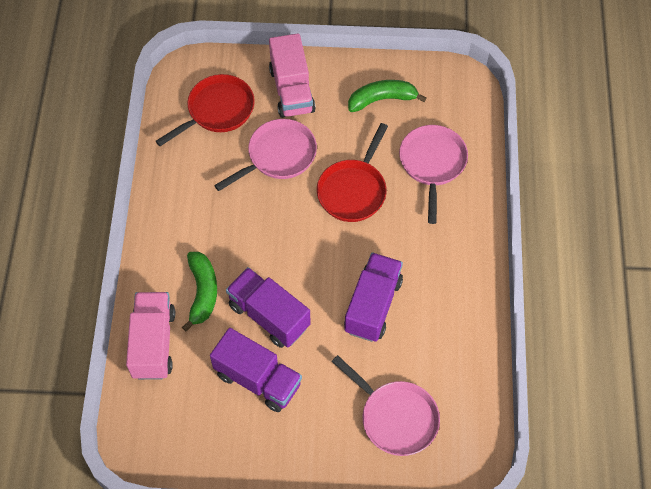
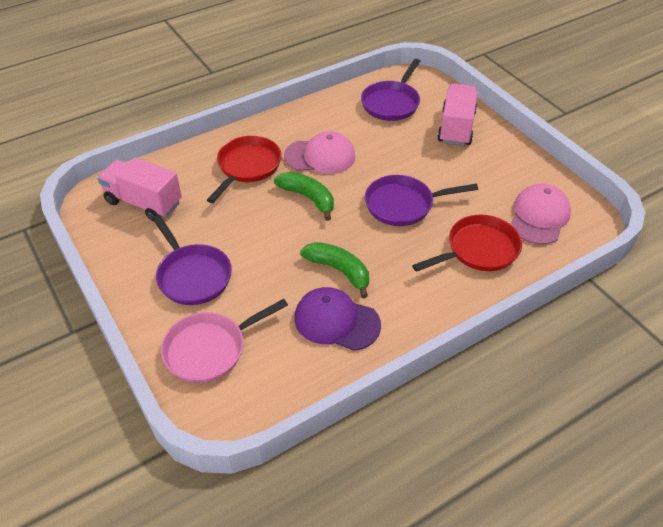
pink cap: none = 0 -> [284,131,356,174] [511,183,571,245] = 2
pink pan: [214,119,317,191] [332,355,440,456] [399,125,468,224] = 3 -> [161,299,288,383] = 1
purple cap: none = 0 -> [294,287,381,351] = 1
purple pan: none = 0 -> [152,215,232,305] [361,59,420,121] [365,175,478,226] = 3
purple truck: [210,328,302,412] [226,267,311,348] [344,253,403,342] = 3 -> none = 0

